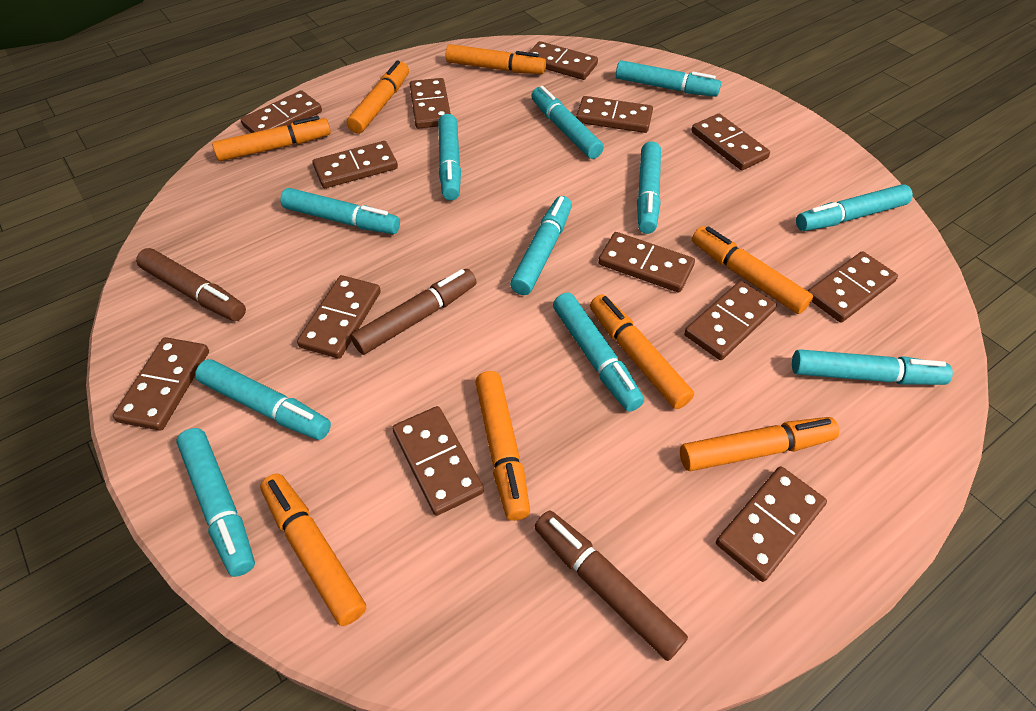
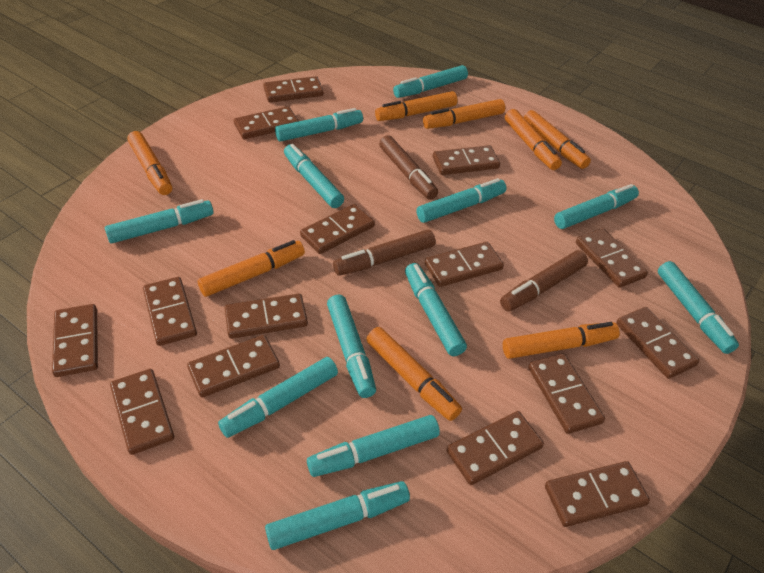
brown domino: [113,337,209,431] [241,90,322,133] [297,275,381,359] [313,141,398,188] [392,406,484,516] [410,78,451,129] [529,41,598,80] [576,96,653,133] [598,232,695,293] [684,281,777,360] [691,114,770,170] [716,466,827,582] [808,251,898,323] = 13 -> [52,304,98,377] [110,369,174,455] [143,277,197,346] [187,335,280,398] [225,293,308,339] [234,106,299,139] [263,76,324,102] [300,204,375,254] [425,242,504,287] [433,145,500,175] [446,411,544,485] [528,354,605,434] [545,461,650,527] [576,228,648,288] [616,307,700,379] = 15
turquoise marker: [176,428,255,577] [195,359,331,440] [280,188,400,234] [438,114,461,200] [510,196,572,295] [531,86,604,159] [553,293,644,412] [616,60,721,97] [637,141,661,234] [792,349,953,385] [796,184,913,231] = 11 -> [105,199,214,244] [218,357,338,438] [265,481,410,550] [275,108,363,142] [284,144,344,208] [307,415,440,477] [327,295,376,398] [393,65,468,98] [405,263,467,356] [416,178,507,223] [554,184,639,229] [658,261,739,354] = 12

